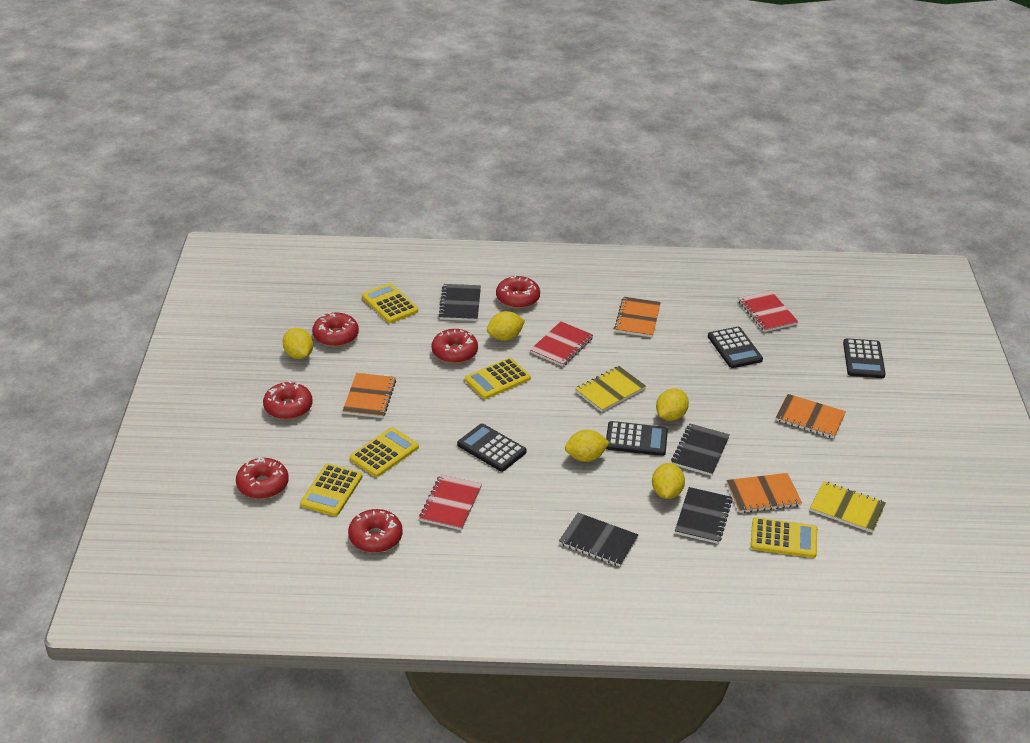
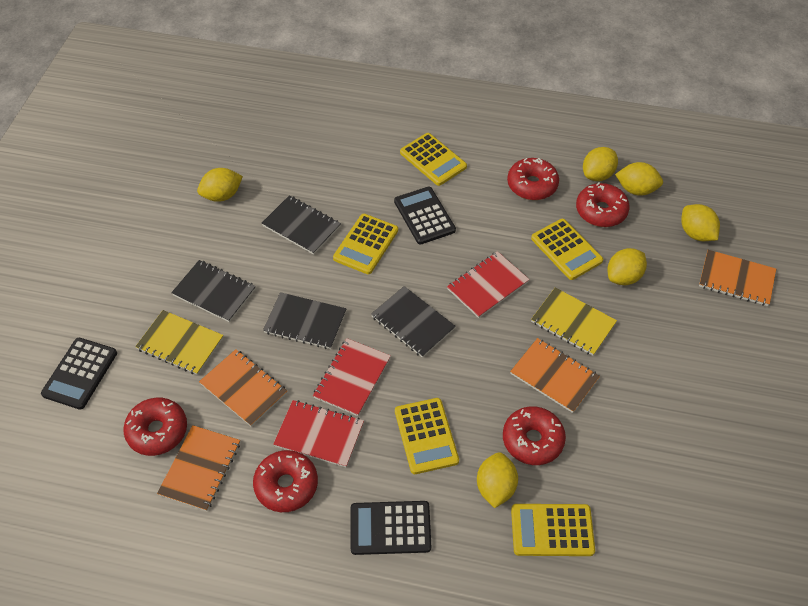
black calculator: [457,424,527,472] [606,421,668,456] [708,327,763,368] [843,338,886,378] = 4 -> [41,338,117,410] [351,501,431,555] [394,186,456,245] = 3
red donut: [236,457,289,499] [263,381,313,420] [312,312,359,347] [348,509,403,553] [431,329,478,364] [496,275,540,309] = 6 -> [123,398,187,456] [253,450,318,512] [503,406,566,465] [507,158,559,200] [576,183,630,227] = 5
yellow lemon: [283,328,313,359] [487,311,525,341] [565,430,610,462] [652,463,685,499] [656,388,689,421] = 5 -> [197,168,243,202] [477,452,518,508] [583,147,618,181] [607,248,647,285] [615,162,663,196] [681,204,720,241] = 6

